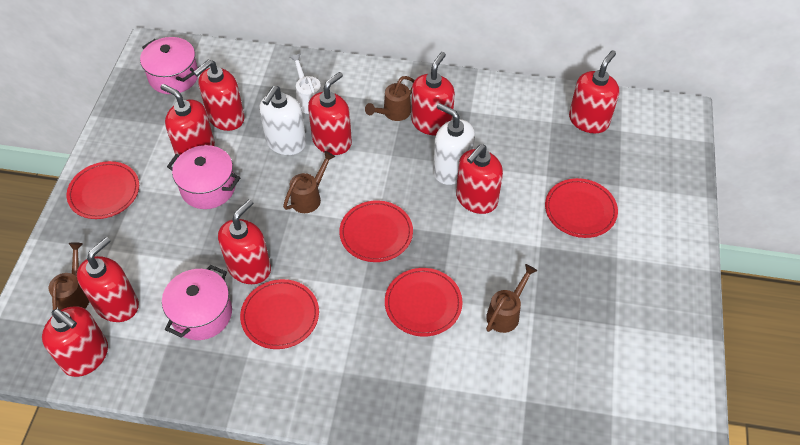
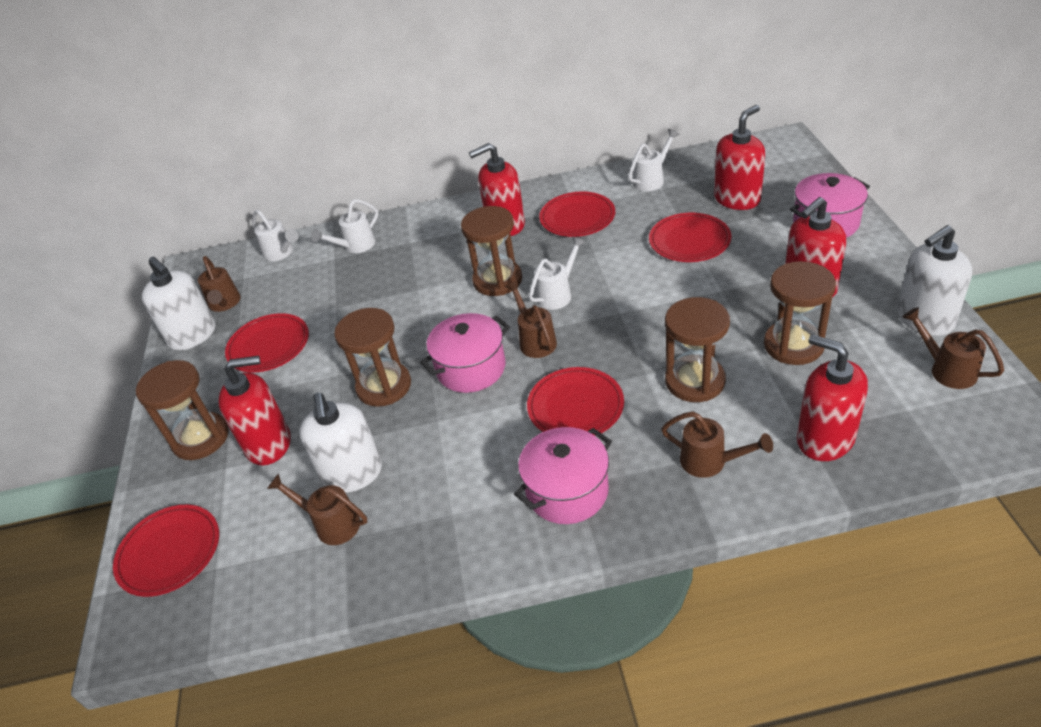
brown hourglass: none = 0 -> [136,360,229,460] [334,308,411,407] [461,206,522,296] [665,297,730,402] [764,261,836,365] = 5
brown watering can: [49,242,90,310] [283,151,335,213] [365,76,415,121] [486,264,537,333] = 4 -> [198,256,241,312] [267,473,367,545] [505,280,557,358] [661,412,773,478] [902,307,1004,389] = 5
red soap dispenser: [42,306,108,377] [77,237,139,322] [161,84,215,155] [193,60,245,131] [218,199,271,284] [308,72,352,155] [412,52,455,136] [456,144,503,214] [569,50,619,133] = 9 -> [218,356,291,465] [469,143,525,236] [714,105,765,210] [785,197,847,298] [797,334,868,461] = 5
white soap dispenser: [259,86,306,155] [433,103,475,185] = 2 -> [142,257,215,351] [299,393,382,493] [897,225,972,336] = 3
white watering can: [290,54,322,114] = 1 -> [252,209,299,261] [311,199,378,253] [529,236,586,310] [628,129,680,191] = 4

